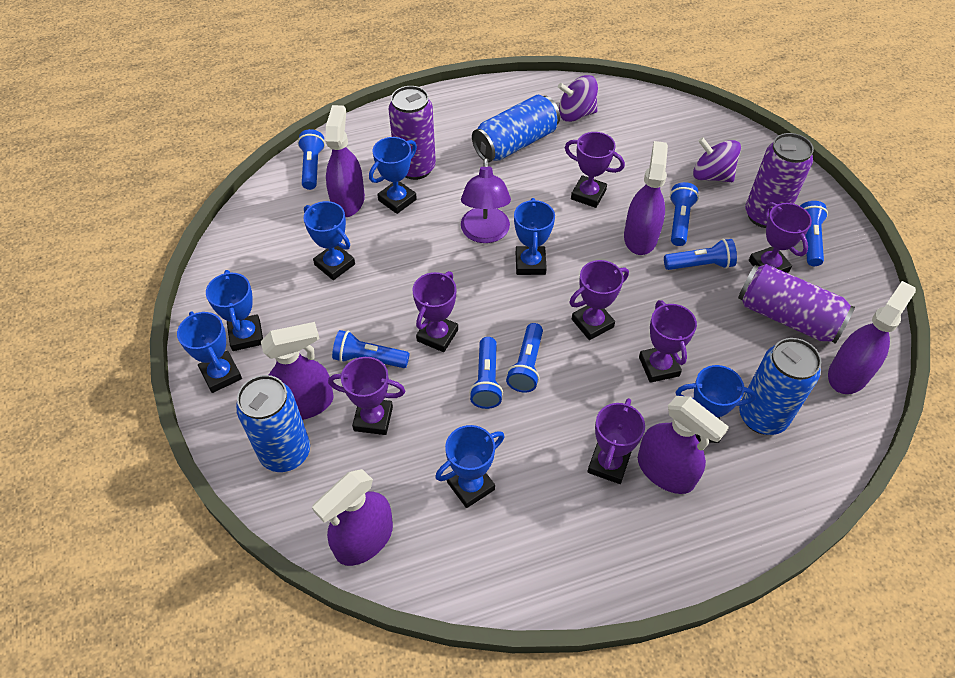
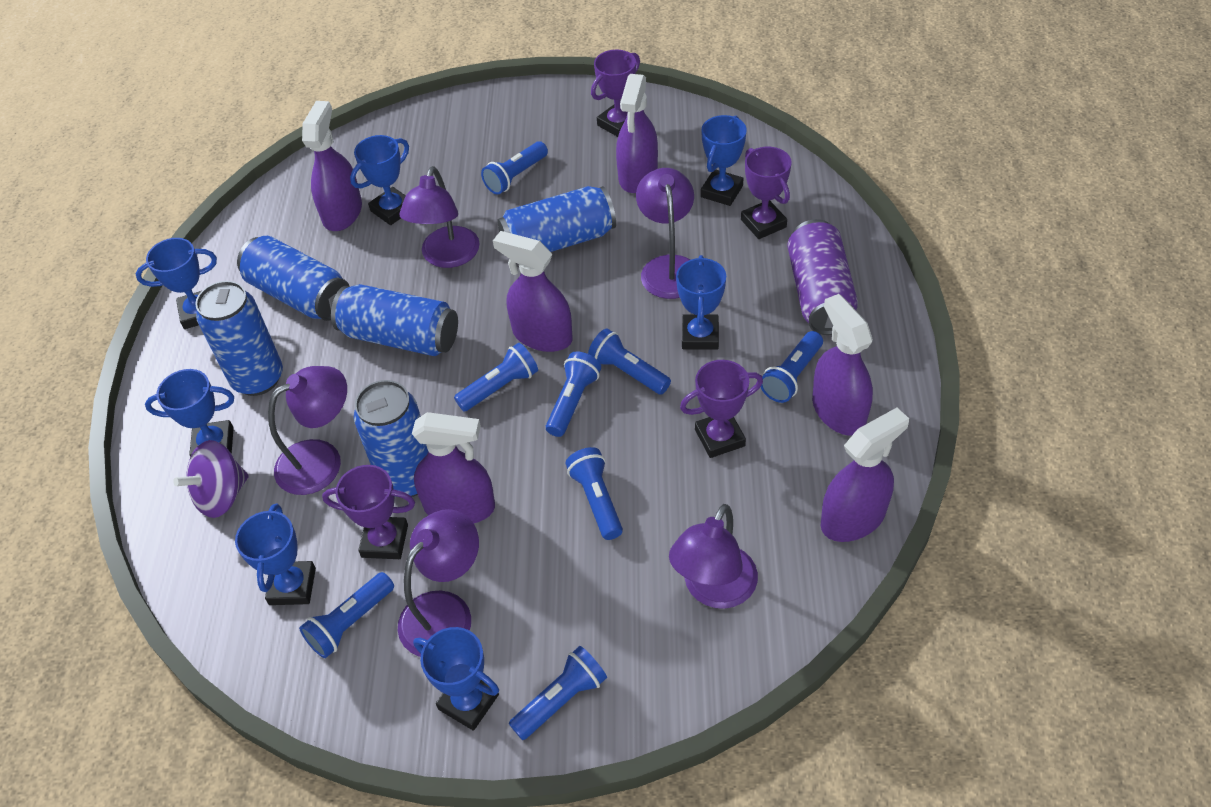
blue can: [236,375,310,472] [472,95,560,162] [739,338,821,435] = 3 -> [195,281,283,396] [237,236,350,321] [331,284,458,356] [354,380,428,497] [497,186,616,252] = 5
blue flashlight: [298,129,325,190] [332,330,410,368] [469,337,503,409] [506,323,543,393] [664,239,737,270] [670,182,699,246] [800,201,828,266] = 7 -> [299,572,394,658] [454,343,538,411] [481,141,548,195] [509,646,607,740] [546,351,601,437] [565,447,623,540] [588,329,671,394] [761,331,823,403] = 8
purple can: [389,86,436,180] [738,264,855,344] [745,133,814,228] = 3 -> [787,219,858,335] = 1
purple lamp: [461,158,511,243] = 1 -> [268,366,347,495] [398,509,479,657] [400,166,480,268] [636,168,694,299] [669,504,758,609] = 5
purple spinning top: [558,75,598,122] [693,137,741,182] = 2 -> [173,440,249,518] = 1
purple trophy: [328,357,405,435] [412,271,458,352] [565,132,625,208] [569,260,629,340] [587,398,645,484] [639,300,697,383] [749,202,812,273] = 7 -> [322,465,415,559] [591,49,640,137] [680,360,763,458] [741,147,791,239] = 4

